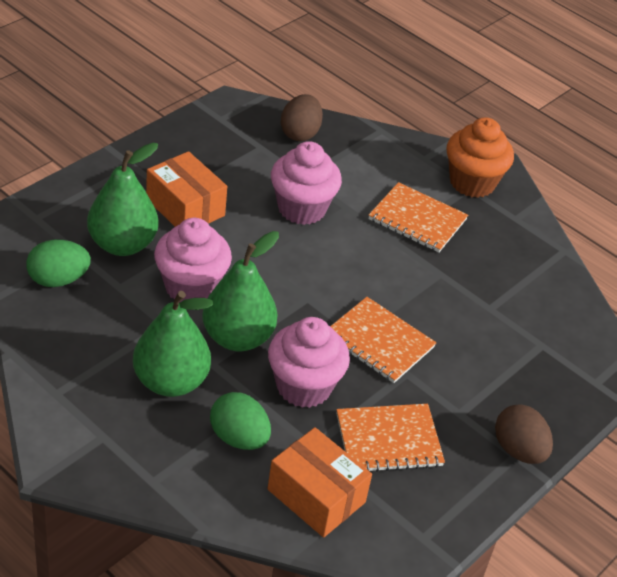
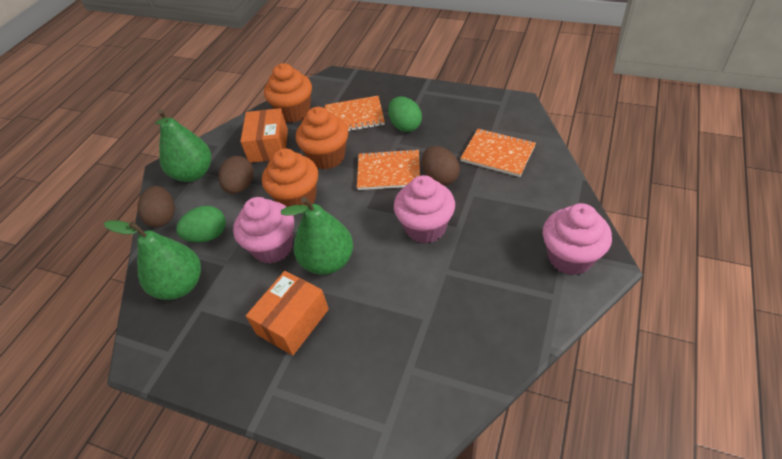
brown egg: [281,94,323,141] [495,404,553,464] = 2 -> [137,186,175,227] [218,156,254,194] [422,146,460,185] = 3
orange cupcake: [447,117,514,198] = 1 -> [262,148,318,207] [264,63,312,122] [296,107,348,170] = 3

